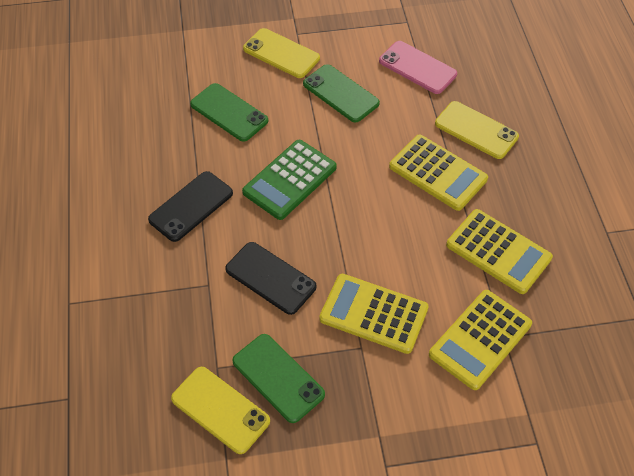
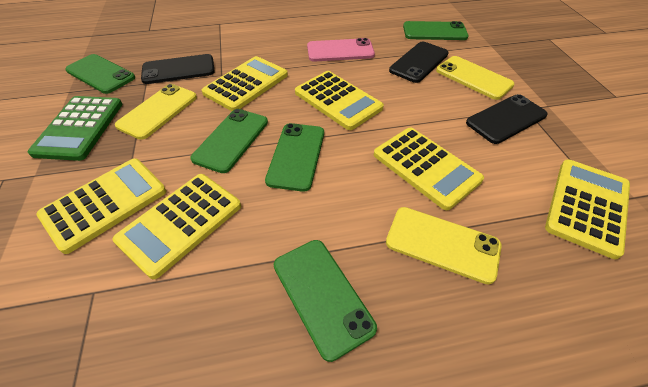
black phone: [148,171,233,242] [225,242,316,315] = 2 -> [141,54,215,84] [389,42,449,83] [466,94,548,144] = 3
green phone: [190,83,268,142] [232,334,325,423] [303,64,380,123] = 3 -> [65,54,135,94] [190,109,268,173] [265,123,324,192] [274,240,377,362] [403,21,469,40] = 5
yellow calculator: [319,274,429,354] [389,135,488,211] [429,290,532,390] [446,209,553,294] = 4 -> [36,158,166,254] [112,174,241,279] [202,56,288,111] [295,71,384,130] [374,127,484,210] [545,160,630,259] = 6

